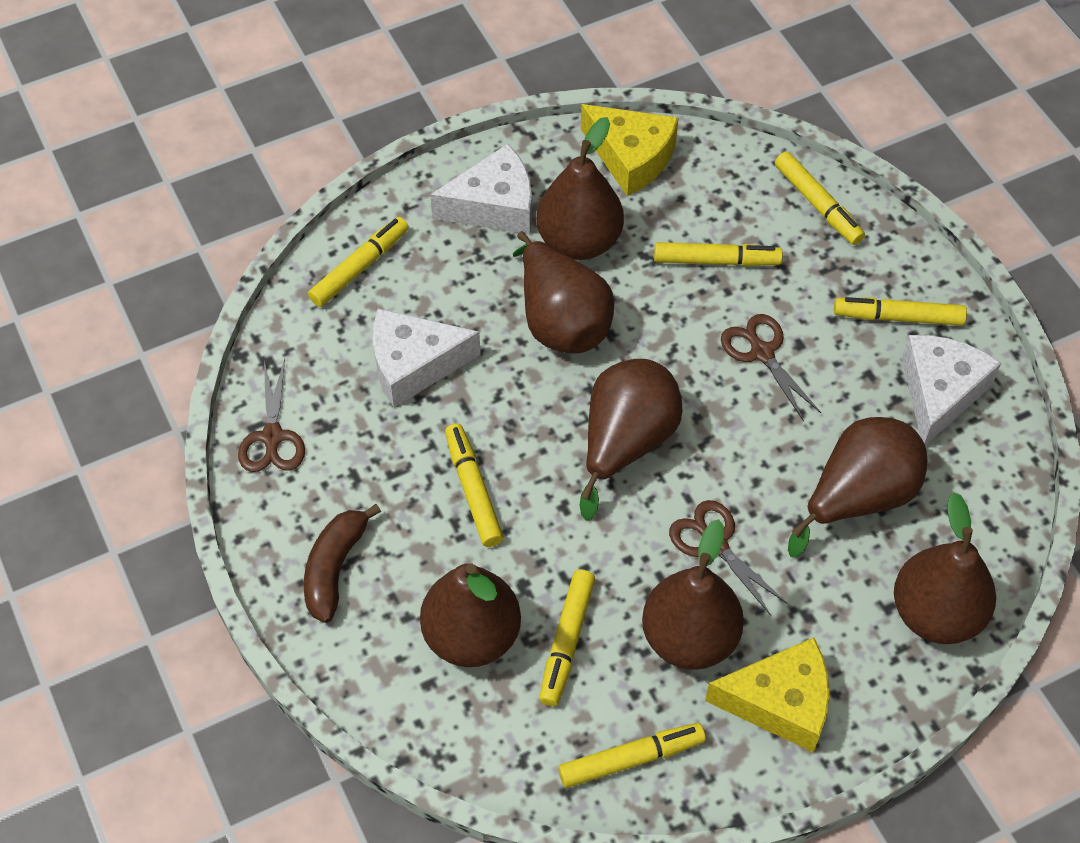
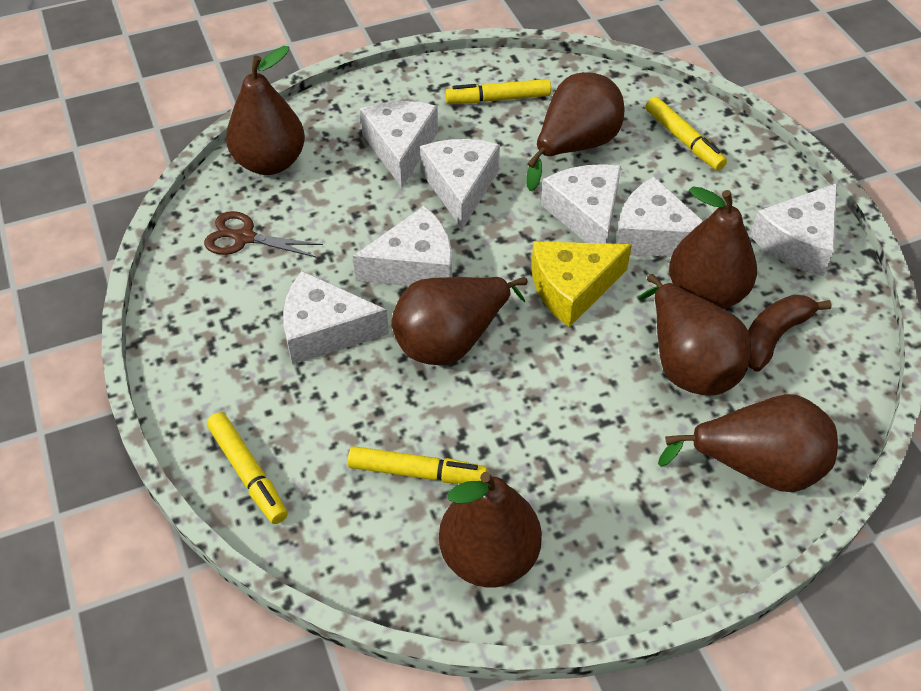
brown scissors: [238,359,305,472] [669,500,788,616] [721,314,821,421] = 3 -> [204,211,323,258] = 1
white cheese: [373,308,481,407] [430,144,532,234] [902,335,1001,446] = 3 -> [283,271,389,365] [353,206,452,286] [360,101,438,188] [420,139,500,229] [541,164,621,243] [616,177,703,257] [750,183,837,276] = 7
yellow cheese: [581,104,679,196] [705,637,829,753] = 2 -> [531,241,632,327] = 1
yellow marker: [308,217,409,307] [445,424,503,547] [539,570,595,706] [558,723,706,788] [654,242,783,266] [775,152,865,245] [834,297,967,326] = 7 -> [207,412,288,524] [348,446,487,484] [445,79,551,104] [646,96,727,171] = 4

